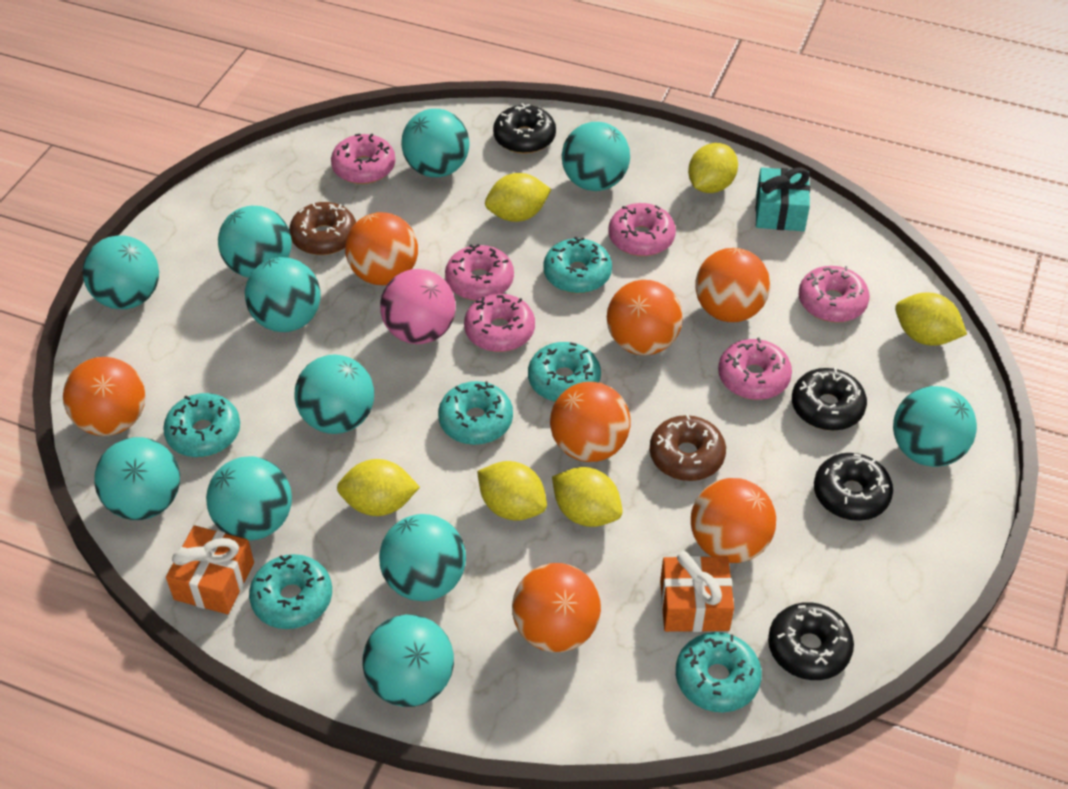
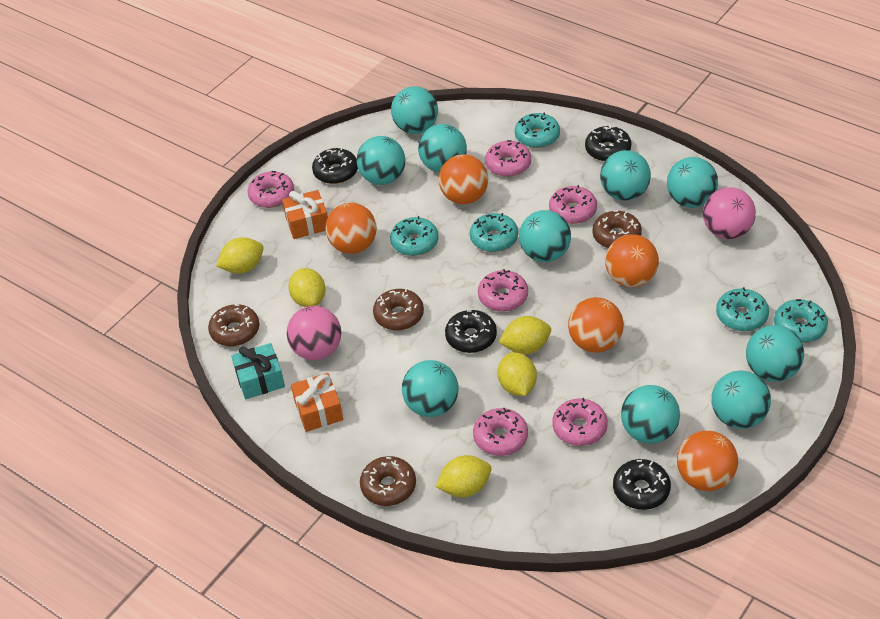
brown donut: [289,202,356,255] [649,414,726,481] = 2 -> [208,304,259,346] [360,456,416,506] [373,288,424,330] [592,210,642,248] = 4
orange ball: [63,357,146,436] [345,212,418,285] [512,563,601,652] [550,382,631,462] [607,280,683,355] [691,478,776,563] [695,248,770,322] = 7 -> [325,203,377,254] [439,154,488,204] [568,297,624,353] [605,234,659,287] [677,431,738,491] = 5
pink ball: [380,269,456,344] = 1 -> [286,306,341,360] [703,187,756,239] = 2
turquoise ball: [82,235,159,309] [94,437,180,520] [206,456,292,540] [218,206,291,278] [245,257,321,332] [295,355,374,434] [363,615,454,707] [379,514,466,601] [401,109,470,177] [562,122,630,191] [893,386,977,467] = 11 -> [357,136,405,185] [391,86,438,134] [402,360,459,417] [418,124,467,173] [519,210,571,262] [600,150,651,201] [621,385,680,444] [667,157,718,208] [712,370,771,429] [746,325,804,382] = 10
turquoise donut: [163,393,240,457] [249,554,332,629] [438,381,513,445] [528,342,601,402] [543,237,612,294] [676,632,762,712] = 6 -> [390,216,439,256] [470,213,518,252] [515,112,560,148] [716,287,769,331] [774,299,828,343] = 5
yellow lemon: [337,459,420,516] [477,461,547,521] [485,173,551,222] [552,467,623,527] [688,143,738,193] [895,292,967,346] = 6 -> [216,237,264,274] [288,268,325,307] [436,455,491,497] [497,352,537,396] [499,316,551,354] = 5

